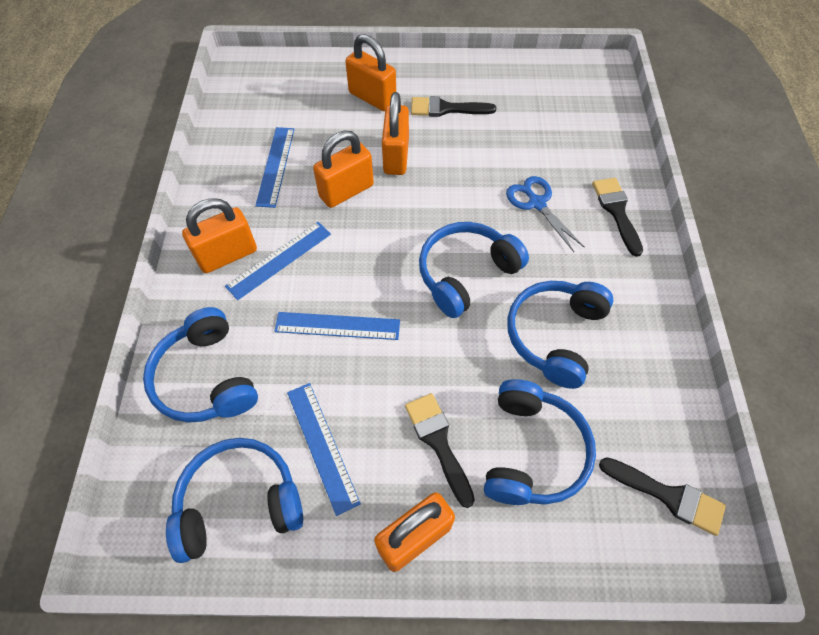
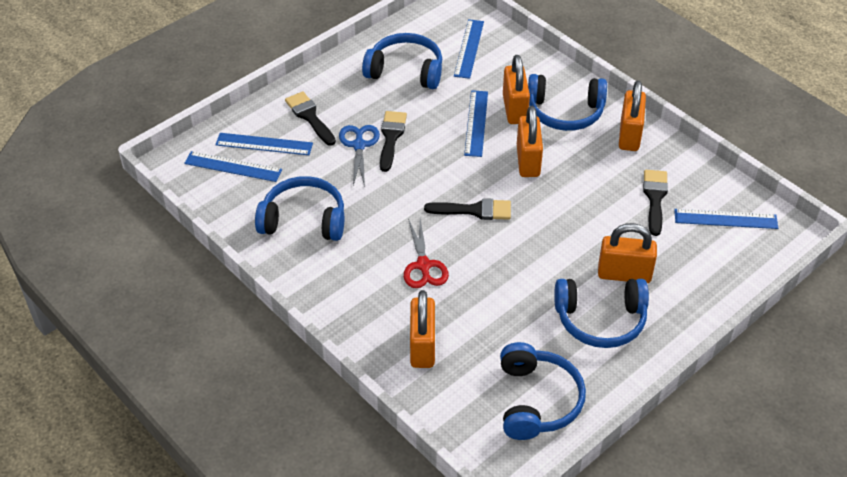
blue ruler: [225,222,331,300] [255,127,294,208] [274,312,400,340] [287,383,361,516] = 4 -> [184,151,282,182] [215,133,313,155] [454,19,484,79] [464,90,488,157] [674,209,778,229] = 5
red scissors: none = 0 -> [404,219,449,288] = 1

